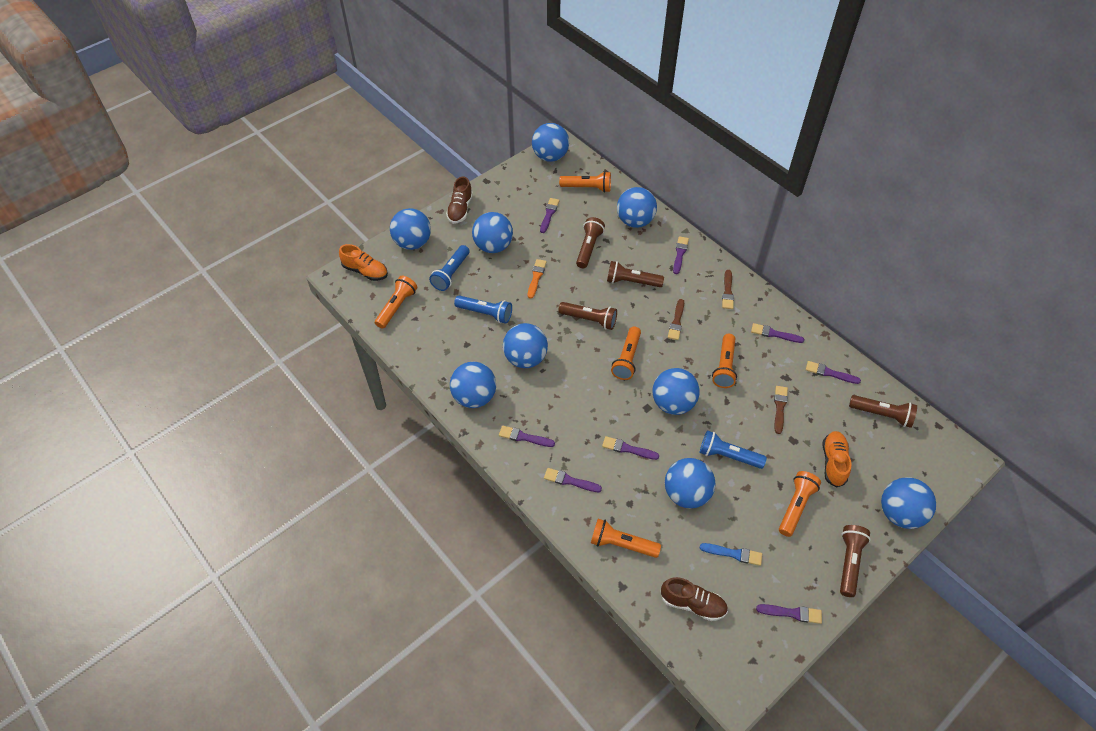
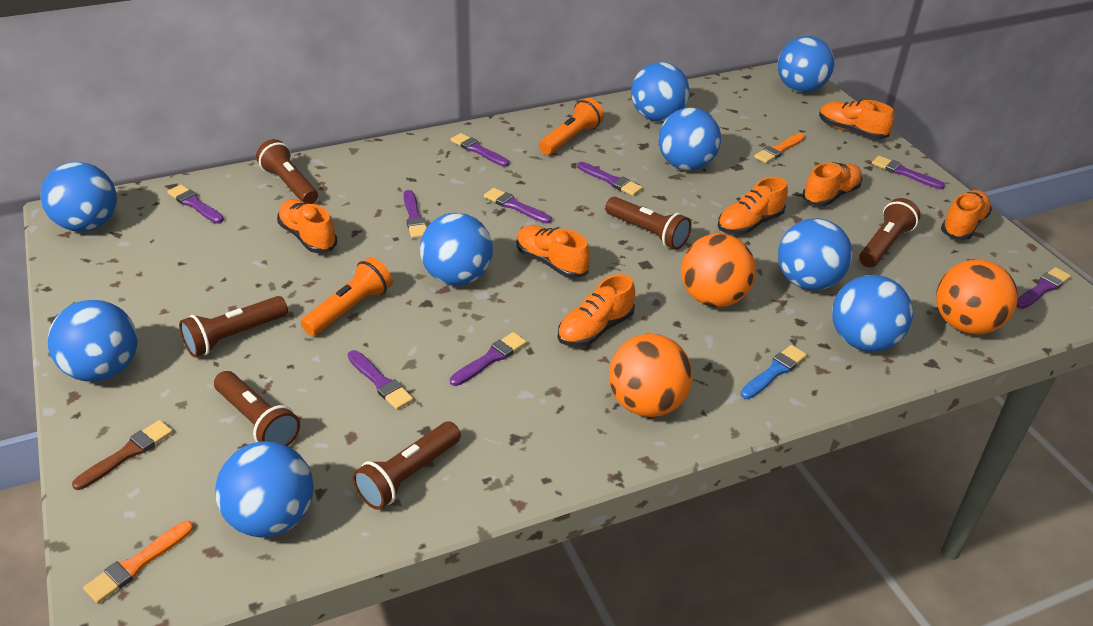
blue flashlight: [429,245,469,291] [454,295,512,324] [700,430,767,469] = 3 -> none = 0
brown brush: [668,299,684,340] [722,270,734,309] [774,386,788,434] = 3 -> [72,420,173,490] = 1
brown flashlight: [558,302,617,330] [576,217,605,268] [607,261,664,287] [840,525,871,597] [849,395,917,428] = 5 -> [179,296,288,357] [214,371,300,446] [256,139,318,204] [353,421,461,510] [605,197,691,250] [859,198,920,267] = 6
brown shoe: [446,176,473,224] [660,577,728,621] = 2 -> none = 0
orange ball: none = 0 -> [609,334,692,417] [681,234,756,307] [936,259,1018,334] = 3
orange brush: [528,259,547,299] = 1 -> [83,521,194,603] [754,133,805,163] = 2
orange flashlight: [375,276,418,329] [559,171,611,193] [591,519,661,558] [611,327,641,380] [712,334,737,388] [779,471,821,537] = 6 -> [301,257,392,336] [539,98,604,155] = 2
orange shoe: [339,244,388,281] [823,431,852,488] = 2 -> [277,200,337,253] [517,226,590,278] [557,274,635,347] [718,177,788,235] [802,162,862,206] [819,100,894,139] [941,190,992,240] = 7
purple brush: [499,425,555,447] [540,198,559,233] [544,468,602,492] [602,436,659,460] [673,236,689,274] [751,323,804,343] [756,604,822,624] [806,361,861,384] = 8 -> [167,185,224,223] [348,350,413,410] [403,190,427,238] [450,332,527,386] [451,133,509,167] [484,188,552,224] [577,162,643,196] [872,156,945,189] [1016,267,1071,309] = 9

